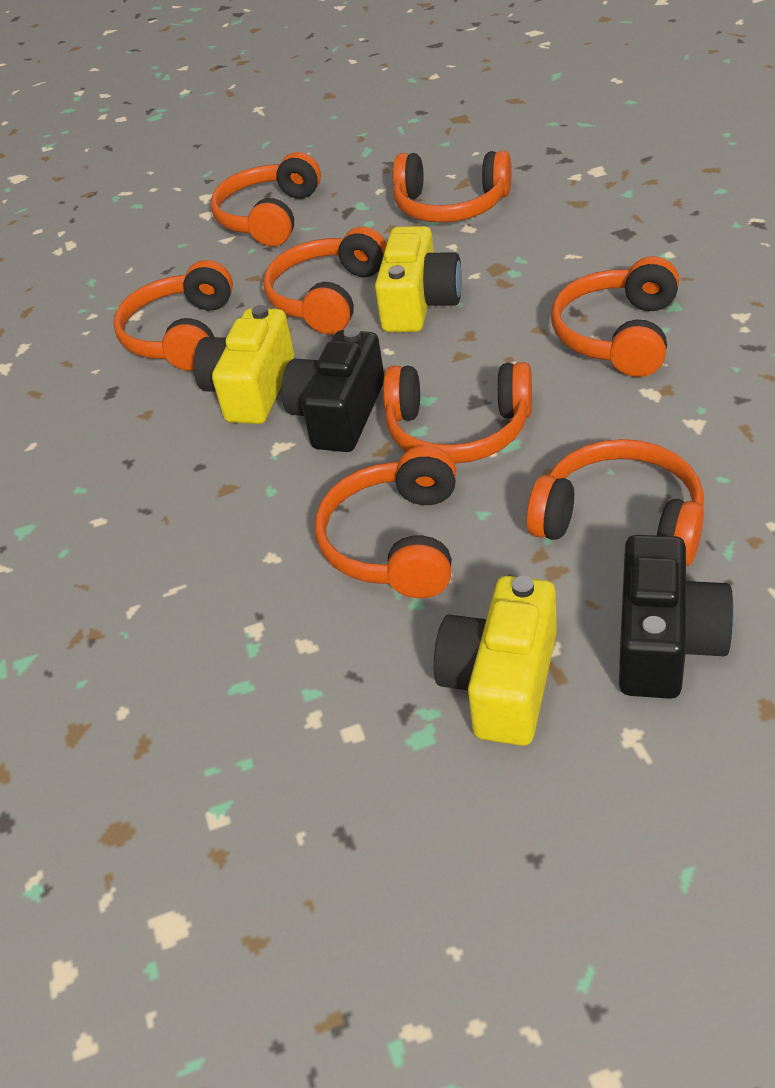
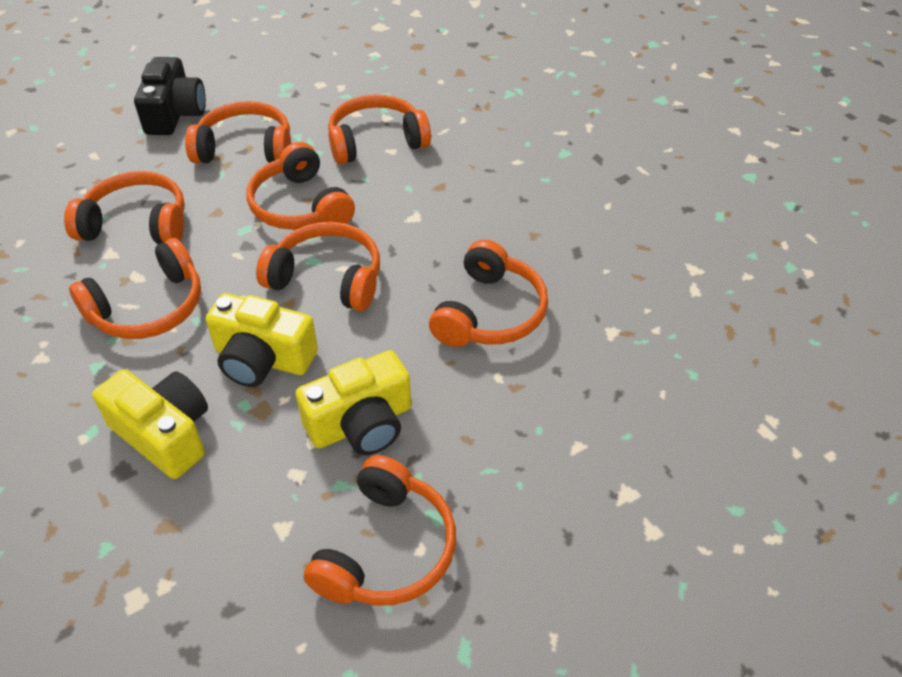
black camera: [281,327,384,452] [619,535,734,699] = 2 -> [134,57,206,135] = 1

